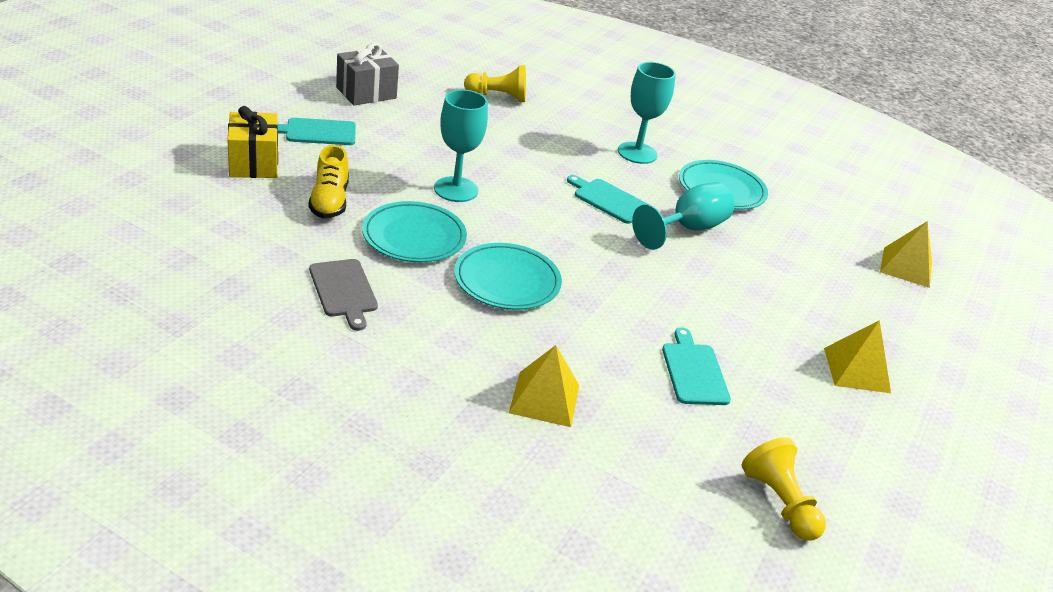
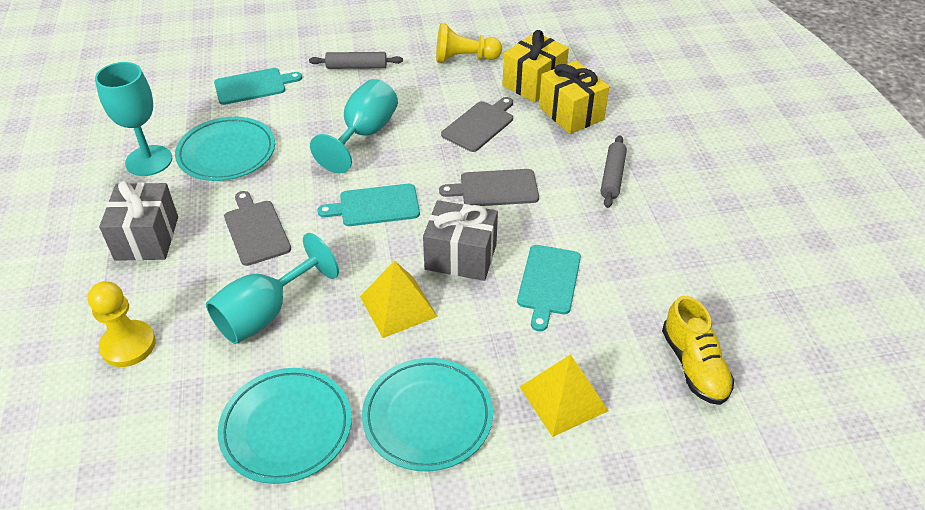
grey cutting board: [309,259,378,331] = 1 -> [224,191,291,266] [439,169,539,206] [441,97,513,152] = 3
grey gift: [336,43,399,105] = 1 -> [99,181,178,261] [423,200,498,281] = 2
grey rolling pin: none = 0 -> [309,52,403,69] [600,135,627,208] = 2
yellow gift: [227,106,278,178] = 1 -> [502,30,569,102] [539,61,609,134] = 2
yellow pyramid: [509,345,579,427] [824,320,891,393] [880,221,932,288] = 3 -> [360,260,438,338] [520,354,609,437] = 2

